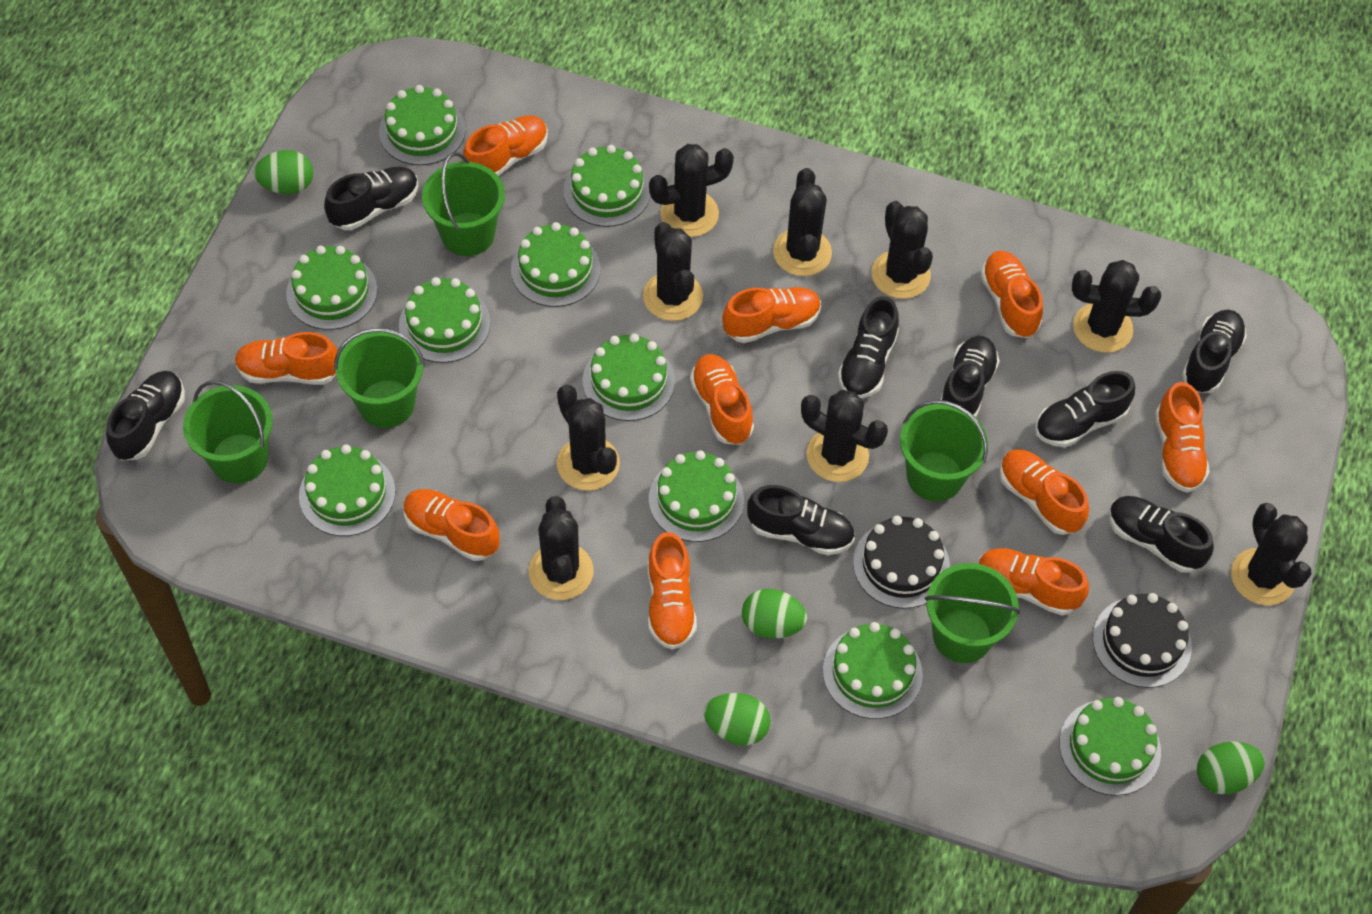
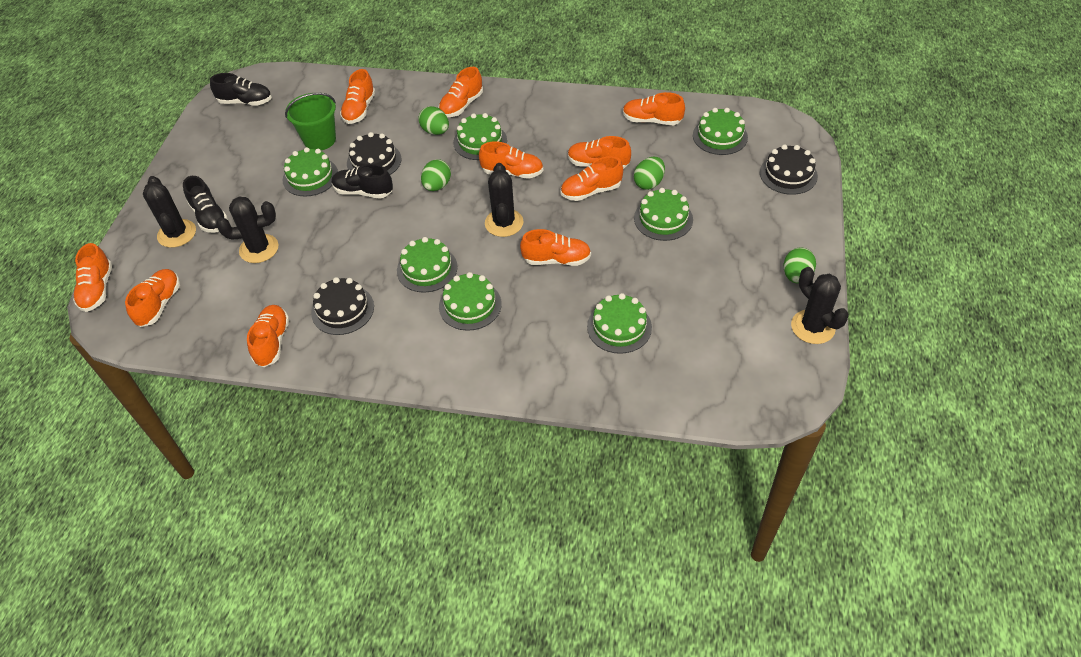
black cactus: [529,496,594,600] [557,385,620,491] [643,222,703,321] [649,144,734,237] [773,168,832,276] [801,390,888,482] [872,201,933,299] [1072,260,1161,353] [1231,503,1311,606] = 9 -> [143,176,196,248] [216,197,279,263] [485,163,523,237] [791,267,849,344] = 4
black cake: [853,516,950,609] [1093,593,1192,688] = 2 -> [311,277,374,335] [347,132,401,175] [760,144,818,195] = 3
black shoe: [106,371,185,460] [324,167,419,230] [747,485,855,555] [838,296,899,399] [941,336,1000,417] [1035,371,1135,447] [1109,496,1214,573] [1182,310,1247,393] = 8 -> [183,176,228,233] [210,73,272,106] [332,164,393,199] = 3
green bucket: [183,380,273,483] [334,328,425,428] [422,152,505,256] [900,400,988,501] [925,563,1020,663] = 5 -> [285,93,336,150] = 1
green cake: [286,246,378,330] [299,445,395,536] [379,85,466,165] [399,277,491,363] [511,222,601,307] [563,145,651,227] [583,333,675,421] [649,451,744,542] [823,622,923,719] [1059,697,1161,796] = 10 -> [283,147,338,196] [397,237,458,293] [439,272,502,331] [453,113,507,160] [587,293,652,354] [634,188,693,241] [693,108,748,155] = 7

